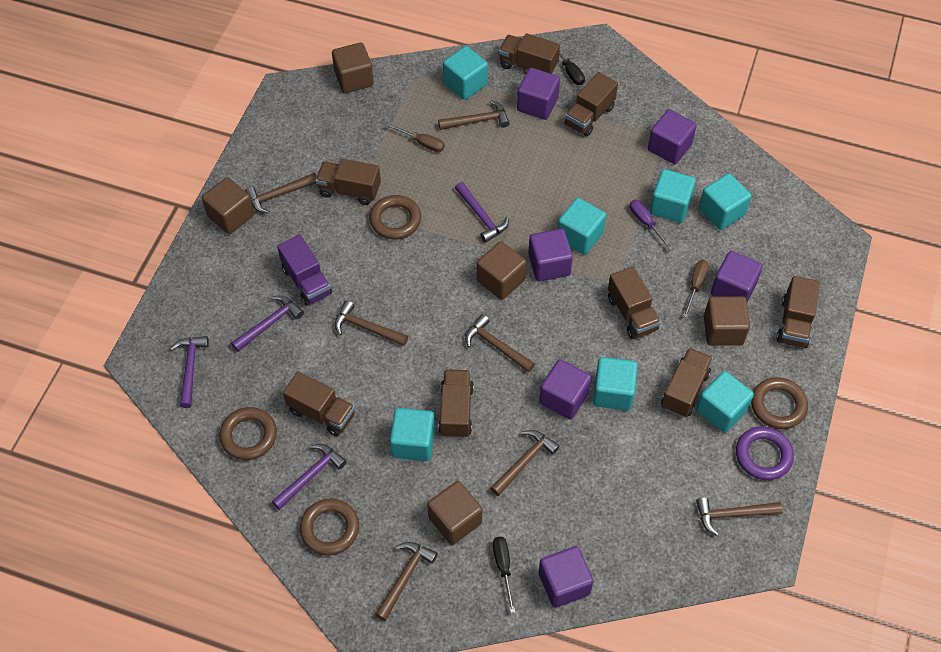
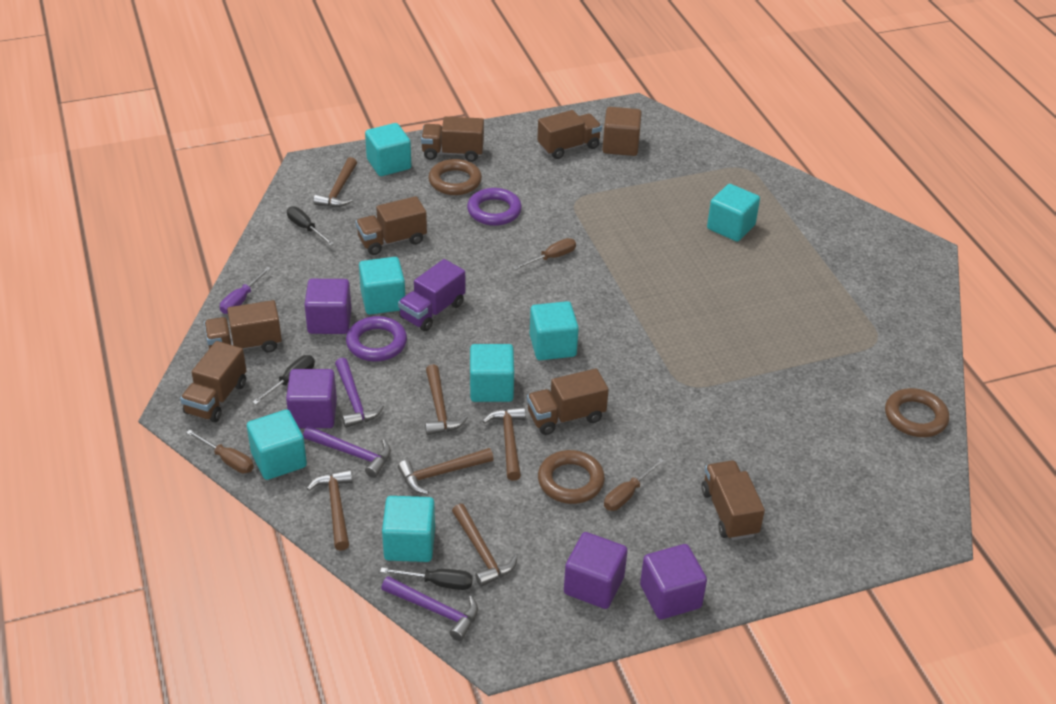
black screwdriver: [493,537,515,613] [552,41,585,85] = 2 -> [252,355,315,405] [287,206,334,245] [380,567,473,590] = 3
brown cube: [202,177,254,234] [332,42,374,93] [427,481,482,545] [477,241,526,300] [704,296,750,346] = 5 -> [602,107,642,156] = 1
brown hammer: [245,173,317,213] [334,300,408,346] [375,542,438,621] [438,100,510,130] [465,314,535,373] [490,430,560,496] [696,497,783,536] = 7 -> [307,469,353,551] [313,157,357,207] [398,448,494,495] [425,364,468,435] [452,504,518,587] [483,407,526,481] = 6
brown ring: [219,407,277,460] [300,499,359,556] [369,195,421,240] [751,377,808,429] = 4 -> [429,159,482,195] [538,450,605,504] [885,388,949,437] = 3
brown screwdriver: [386,123,445,152] [683,260,709,318] = 2 -> [186,430,254,473] [513,238,576,270] [604,458,664,511] = 3
brown truck: [283,371,355,436] [316,159,381,205] [438,369,474,438] [499,33,560,74] [564,72,618,136] [608,266,661,339] [661,348,713,417] [776,276,820,348] = 8 -> [180,341,247,422] [204,300,282,353] [356,196,427,255] [421,117,484,162] [527,368,609,435] [537,110,602,159] [701,460,765,540] = 7
purple cube: [517,68,560,120] [528,229,573,281] [539,359,592,420] [539,546,594,608] [648,109,697,164] [711,251,763,302] = 6 -> [286,369,337,428] [304,279,351,334] [564,532,628,609] [640,544,707,619] = 4
purple hammer: [170,336,209,408] [231,295,304,351] [272,444,347,510] [455,182,509,243] = 4 -> [303,426,391,478] [335,358,384,428] [381,576,478,641] = 3
purple ring: [736,426,794,480] = 1 -> [346,316,407,361] [467,188,522,226] = 2

